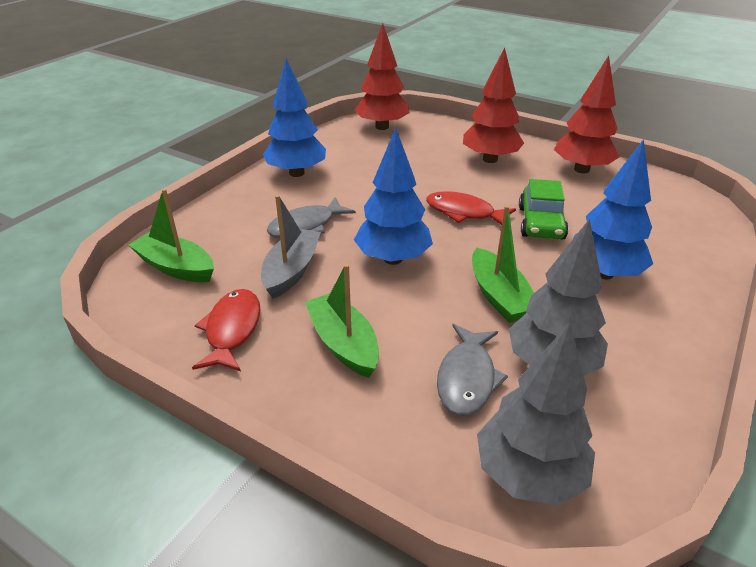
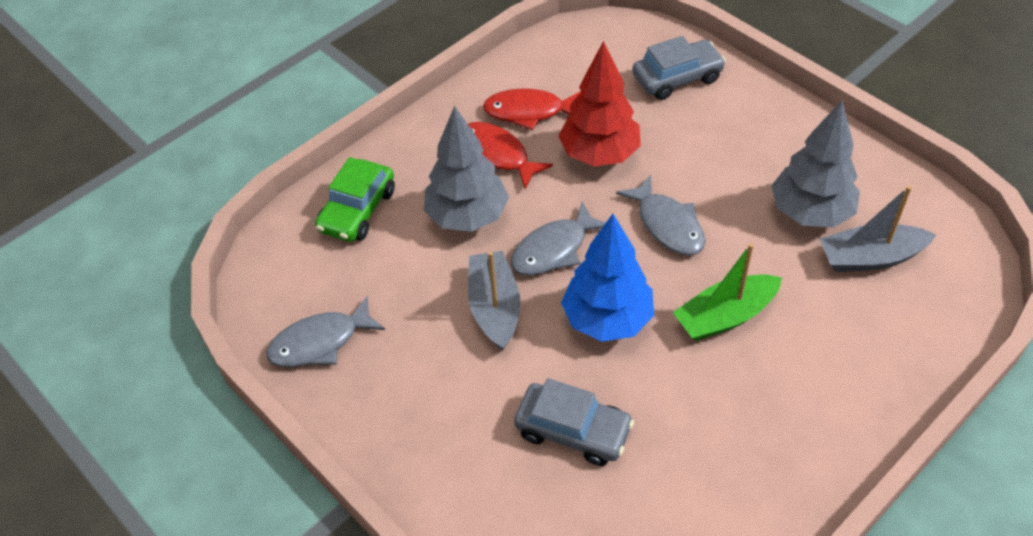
blue tree: [263,59,326,177] [354,127,433,265] [572,139,653,279] = 3 -> [561,214,654,342] = 1
green boat: [129,189,214,282] [305,264,379,378] [472,205,534,323] = 3 -> [673,243,782,341] = 1
grey boat: [261,195,321,299] = 1 -> [468,251,520,351] [820,185,936,272] = 2
grey car: none = 0 -> [514,378,634,466] [632,36,726,100] = 2
grey fish: [267,197,356,238] [437,324,508,416] = 2 -> [266,296,385,367] [511,201,605,276] [616,175,705,256] = 3
red tree: [354,23,410,130] [463,47,524,163] [554,55,619,173] = 3 -> [559,41,641,166] = 1

